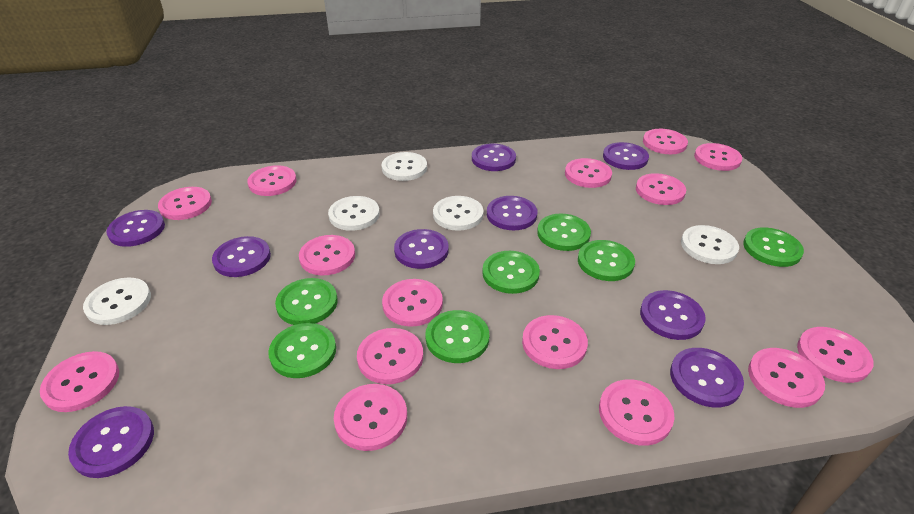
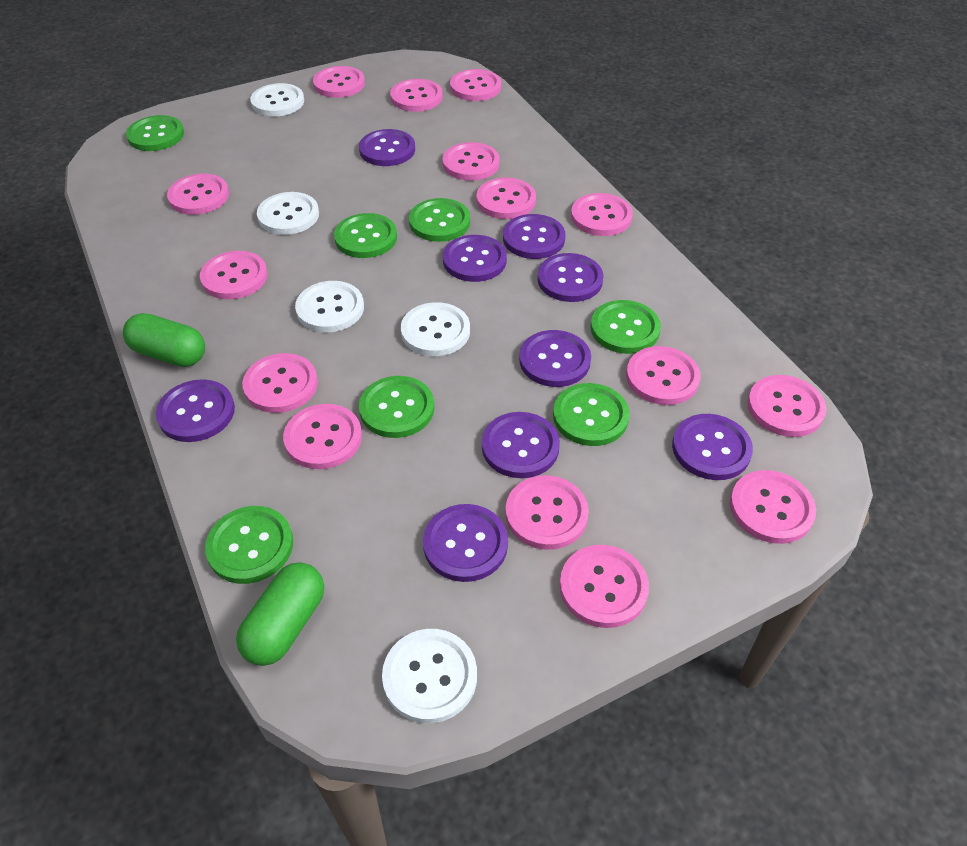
green capsule: none = 0 -> [123,313,205,367] [236,562,324,666] = 2

